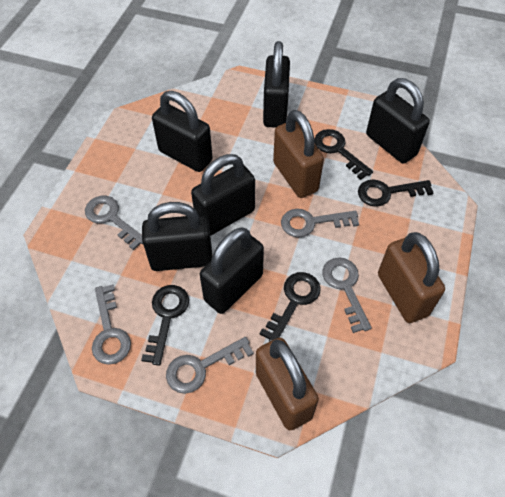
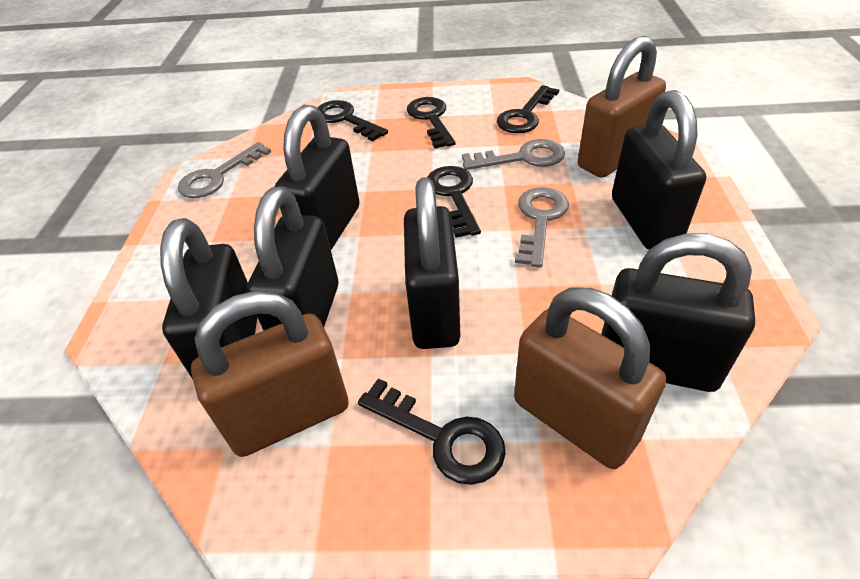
black key: [141,285,189,366] [260,272,321,342] [314,129,373,180] [358,179,434,207] = 4 -> [317,100,388,142] [358,378,506,485] [407,97,455,148] [427,166,481,238] [497,85,559,133] = 5
grey key: [85,196,143,250] [92,284,131,365] [166,337,254,394] [281,209,359,238] [322,257,372,333] = 5 -> [178,142,271,198] [462,139,565,170] [515,187,569,268] = 3

